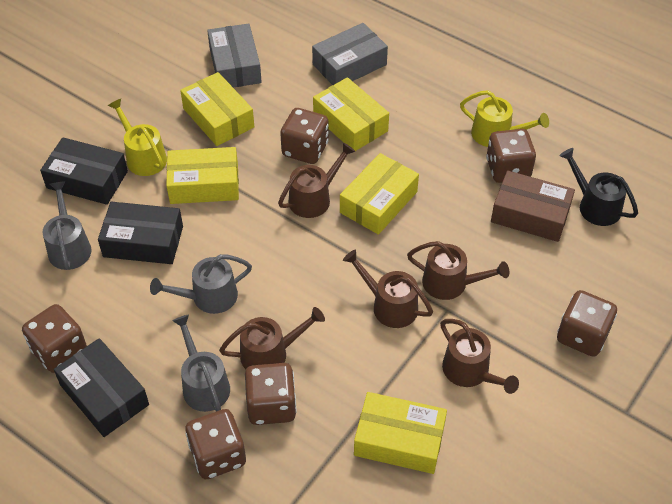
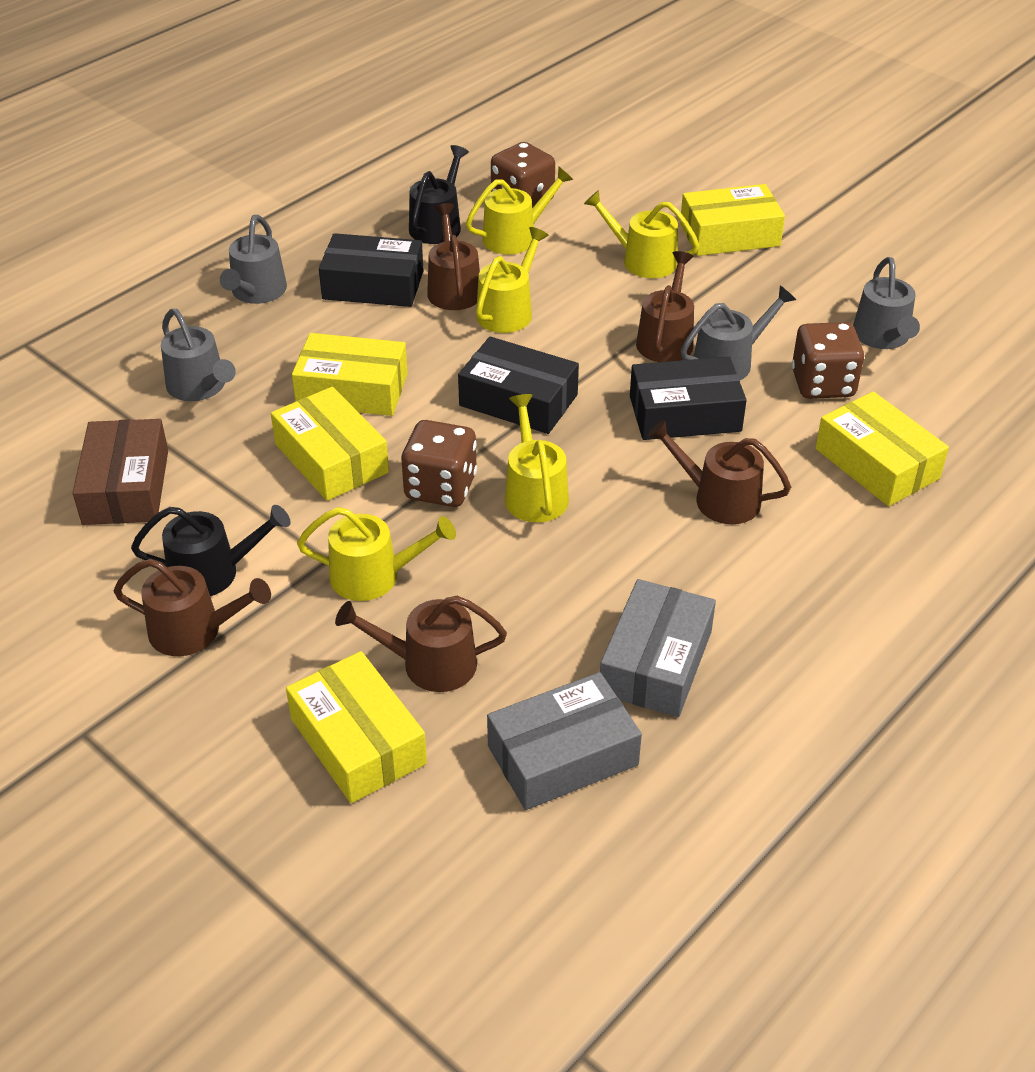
black watering can: [560,148,638,226] = 1 -> [131,505,291,596] [409,145,469,244] = 2
brown dice: [22,304,87,373] [185,409,246,479] [245,363,297,425] [280,108,329,164] [486,129,536,183] [557,290,617,357] = 6 -> [401,420,477,507] [491,142,555,208] [792,322,865,399] = 3
grey watering can: [43,181,91,270] [150,254,252,314] [172,315,230,412] = 3 -> [161,309,236,401] [220,215,287,304] [680,286,796,380] [853,257,920,349] = 4
yellow watering can: [108,99,167,176] [460,90,549,147] = 2 -> [297,507,456,601] [466,167,573,254] [476,227,549,333] [505,394,569,523] [584,190,700,278] = 5

